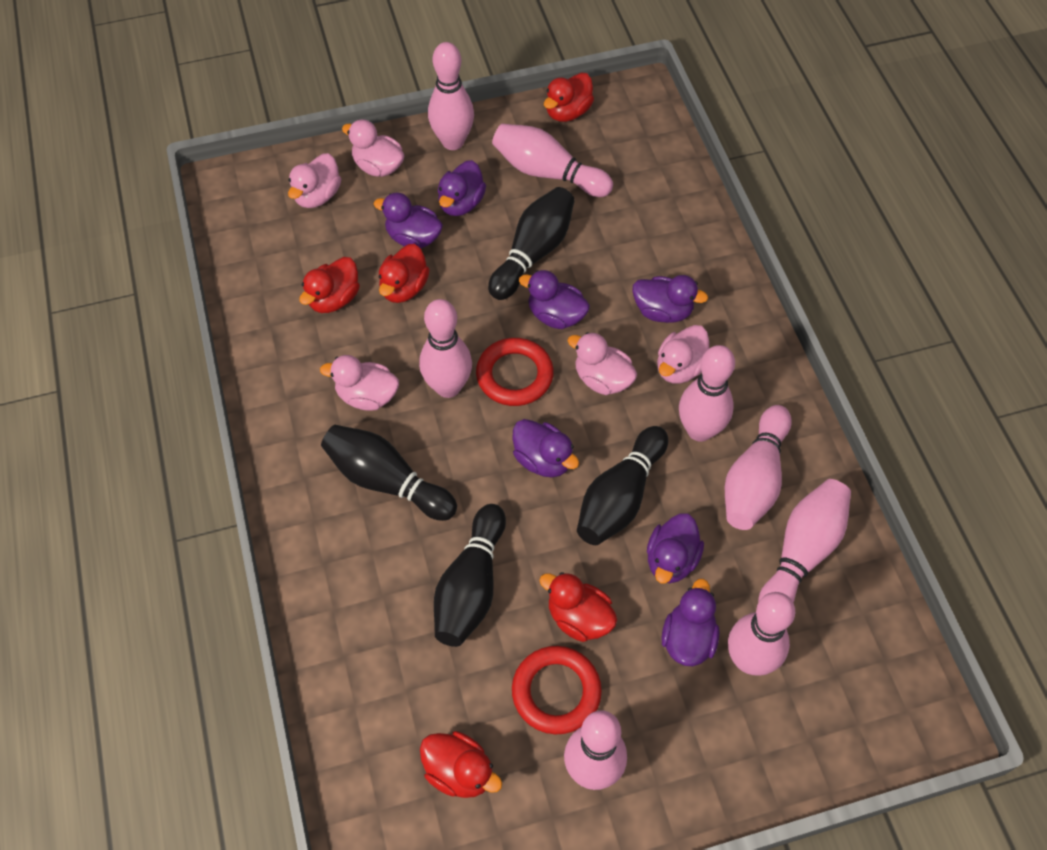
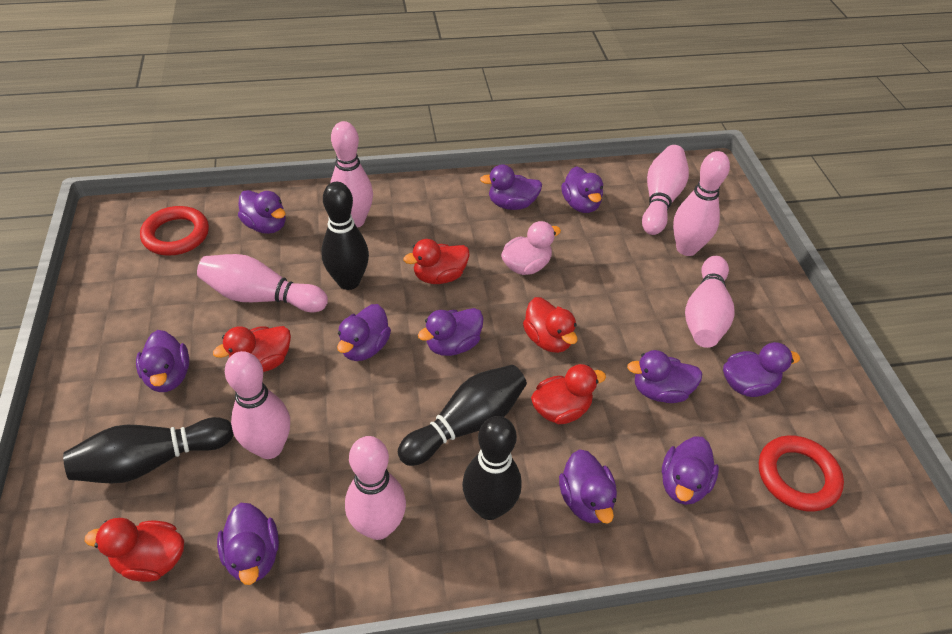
pink bowling pin: [419,299,472,398] [428,42,474,150] [492,124,613,197] [564,710,627,790] [679,345,735,442] [725,405,792,530] [728,592,795,676] [758,479,851,602] = 8 -> [197,254,328,312] [225,351,290,459] [330,121,373,228] [345,436,406,540] [642,145,689,235] [673,151,730,256] [685,256,735,348] = 7
pink duck: [288,153,341,208] [320,355,399,411] [342,120,404,177] [568,332,637,395] [657,325,709,384] = 5 -> [501,221,561,275] = 1
purple duck: [374,192,443,248] [438,160,486,216] [512,419,579,477] [519,270,590,329] [633,275,708,323] [647,514,704,584] [661,579,720,666] = 7 -> [136,330,189,392] [217,503,279,585] [238,190,286,234] [337,304,391,361] [418,308,483,356] [480,164,542,210] [559,450,617,523] [561,166,603,213] [627,350,703,403] [662,436,719,505] [723,342,800,397] = 11

